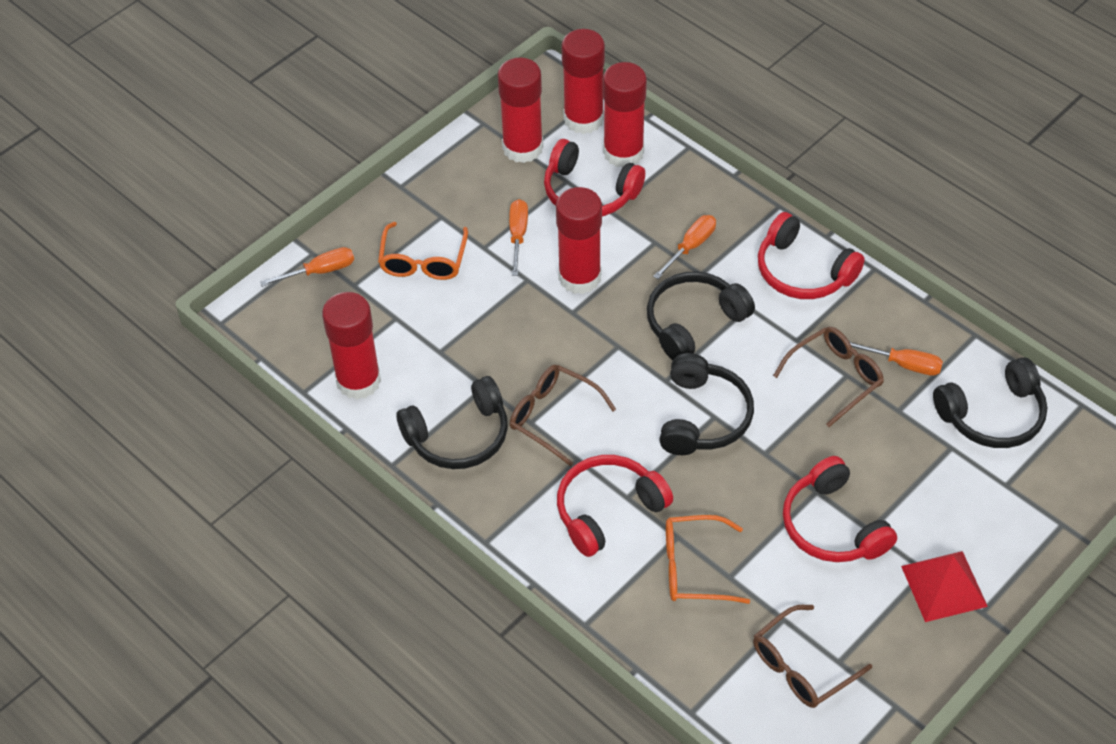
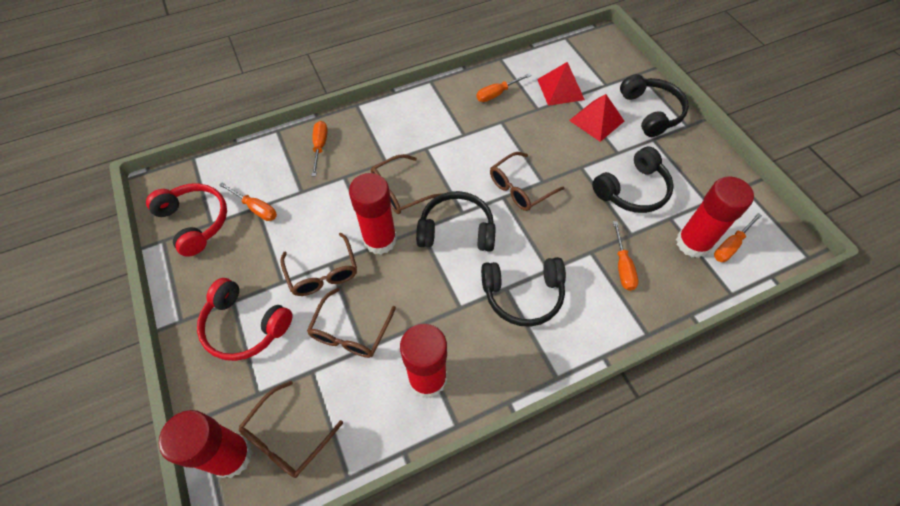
brown glasses: [510,365,616,466] [753,605,872,708] [773,327,884,427] = 3 -> [239,381,343,478] [280,233,357,296] [307,288,396,358] [371,154,443,214] [490,152,565,211] = 5
orange glasses: [378,222,468,280] [666,515,750,604] = 2 -> none = 0
orange screwdriver: [260,247,354,287] [509,199,528,276] [653,215,716,279] [849,341,943,376] = 4 -> [219,182,277,221] [311,121,328,176] [476,73,531,102] [613,221,638,291] [714,213,762,262] = 5
red glue stick: [322,292,381,399] [498,58,543,163] [556,187,602,294] [561,29,605,134] [603,62,647,167] = 5 -> [159,410,253,478] [349,173,397,255] [400,324,447,398] [676,176,754,258] = 4
red headphones: [544,139,645,216] [557,455,673,557] [758,212,865,299] [783,456,897,562] = 4 -> [146,183,227,257] [197,278,293,361] = 2
red pyramid: [901,551,988,622] = 1 -> [537,62,585,106] [569,94,624,142] = 2

